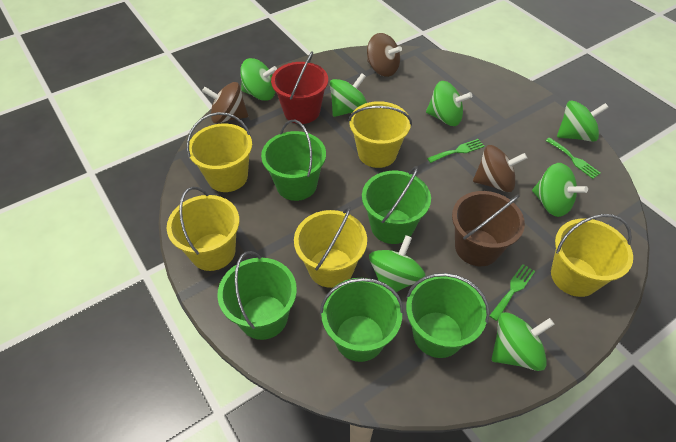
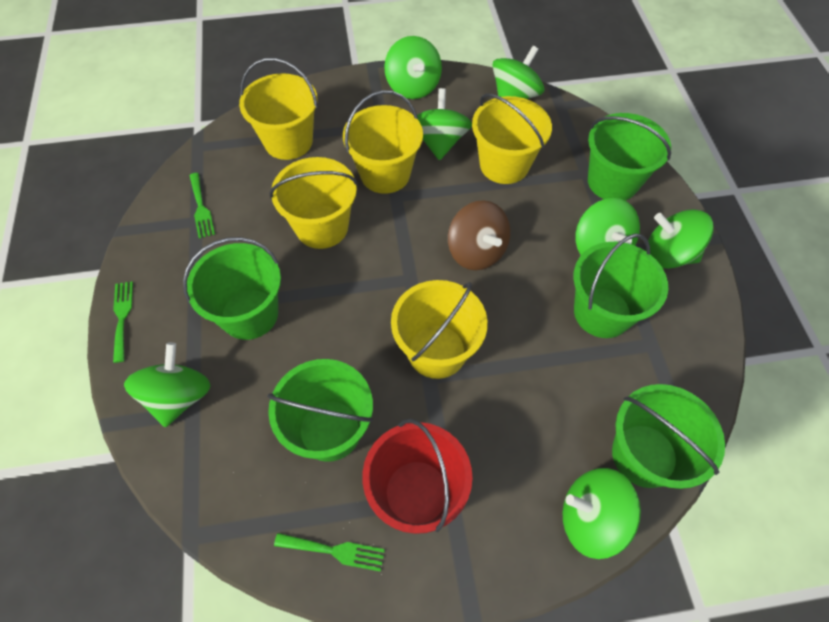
brown bucket: [452,191,525,266] = 1 -> none = 0
brown spinning top: [202,82,248,124] [367,33,402,77] [473,145,527,192] = 3 -> [448,200,510,270] = 1

